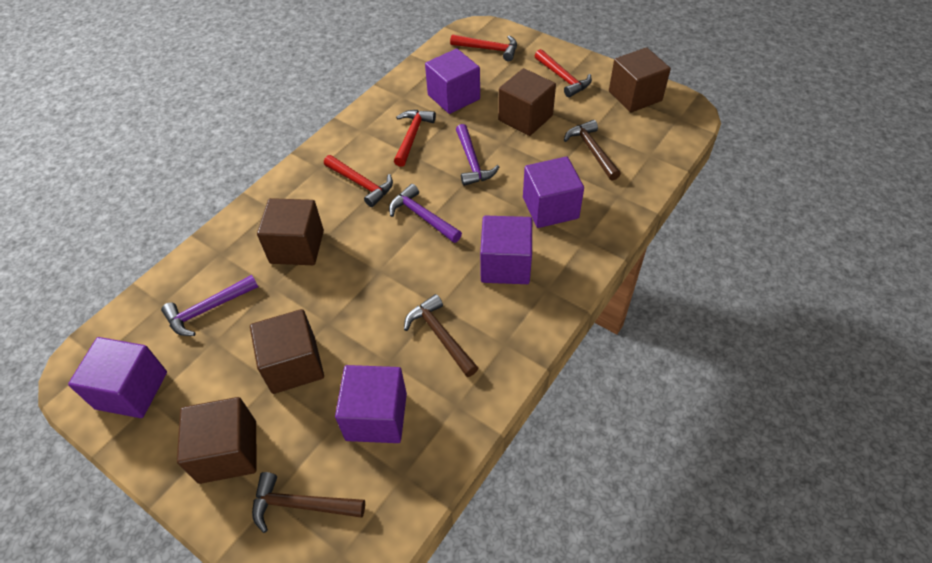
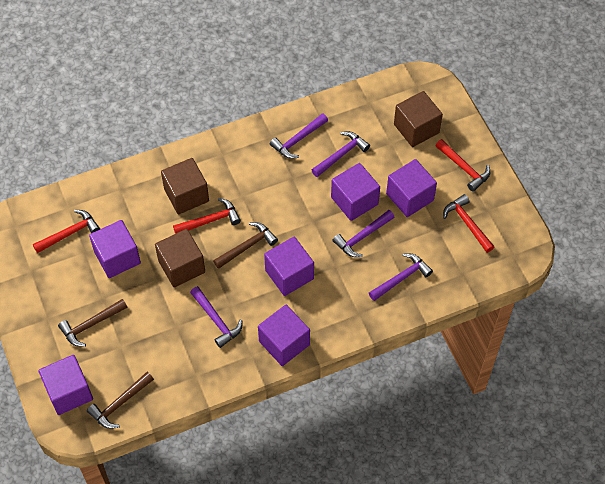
brown cube: [177,397,257,484] [250,309,324,394] [257,198,324,265] [498,68,556,136] [609,47,671,112] = 5 -> [155,229,205,287] [161,158,209,214] [394,91,443,147] = 3
purple cube: [68,337,167,418] [335,365,407,443] [425,49,480,114] [480,216,532,284] [523,157,584,228] = 5 -> [39,355,93,415] [89,220,141,278] [258,305,310,366] [264,237,314,296] [331,163,380,221] [386,159,437,217] = 6
purple hammer: [161,275,258,336] [389,184,462,243] [456,124,499,186] = 3 -> [190,286,242,348] [270,113,328,159] [312,131,370,177] [332,210,394,257] [369,253,433,301] = 5

